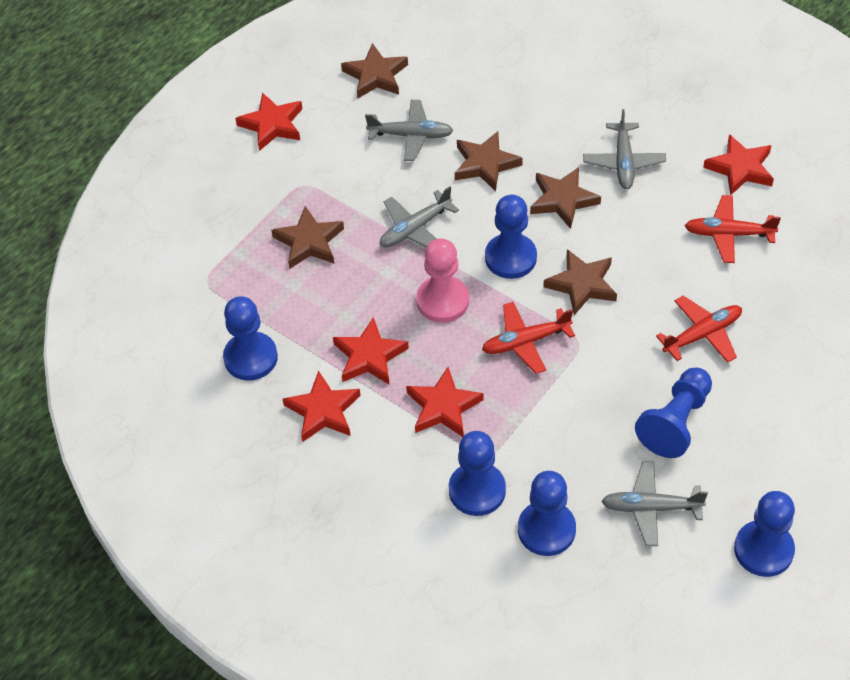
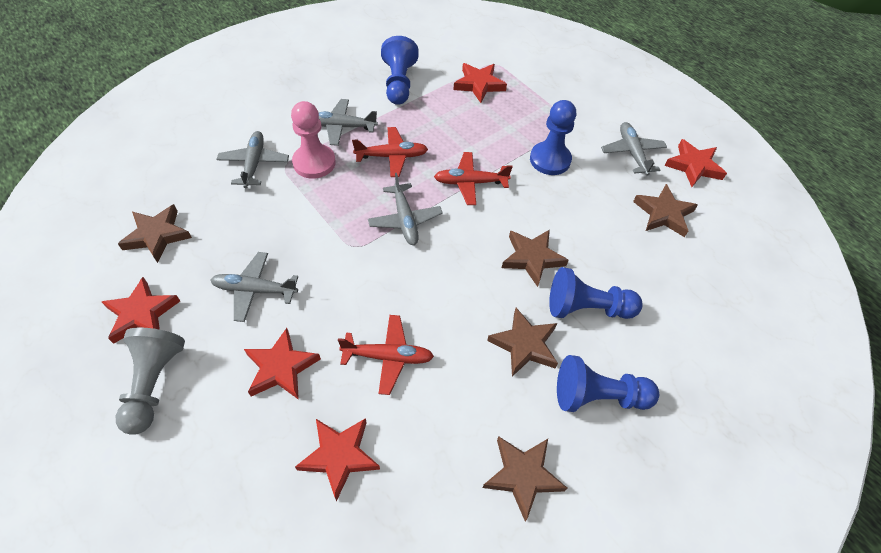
blue pawn: [223,297,278,380] [449,431,506,516] [485,195,537,279] [518,471,576,556] [635,368,712,458] [734,491,795,577] = 6 -> [381,36,419,105] [530,100,576,175] [549,267,643,319] [557,355,659,412] = 4
grey pawn: none = 0 -> [116,327,185,435] = 1
grey plane: [365,100,454,161] [380,186,459,248] [583,109,666,189] [601,461,708,546] = 4 -> [211,252,298,322] [216,131,289,188] [318,99,378,146] [368,173,443,245] [601,122,667,176] = 5

